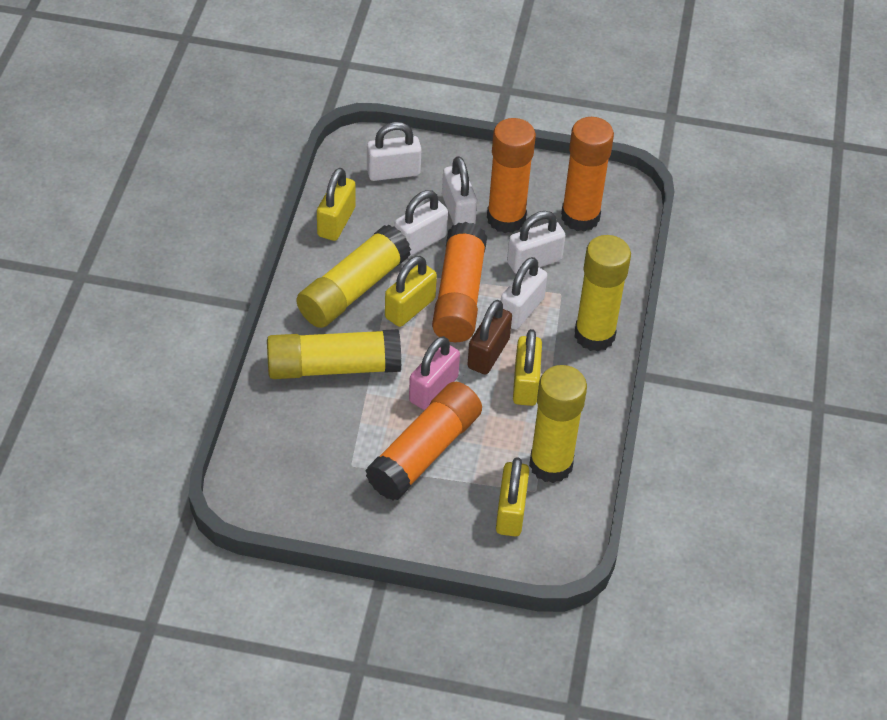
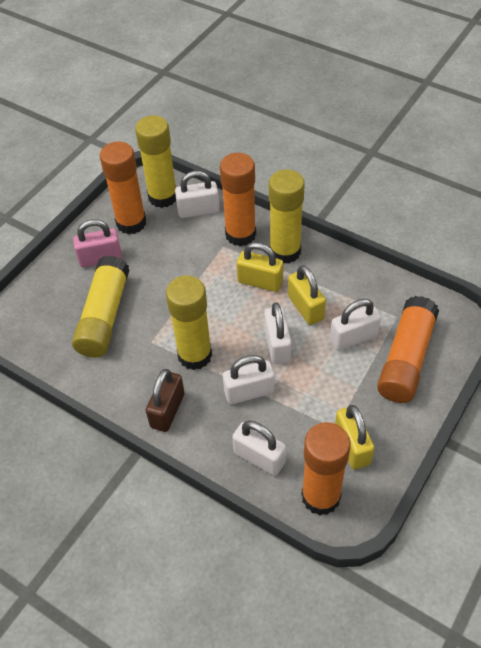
yellow padlock: [317,168,356,241] [385,256,437,327] [496,457,529,537] [513,329,542,406] = 4 -> [237,242,283,292] [288,265,326,325] [335,405,375,469] = 3

